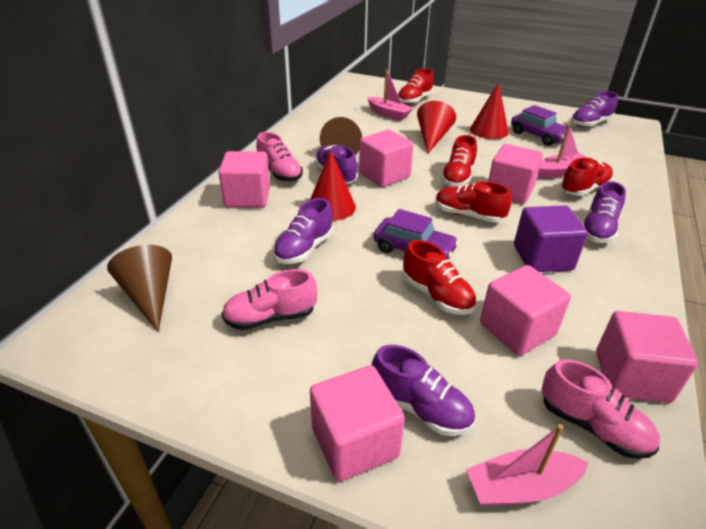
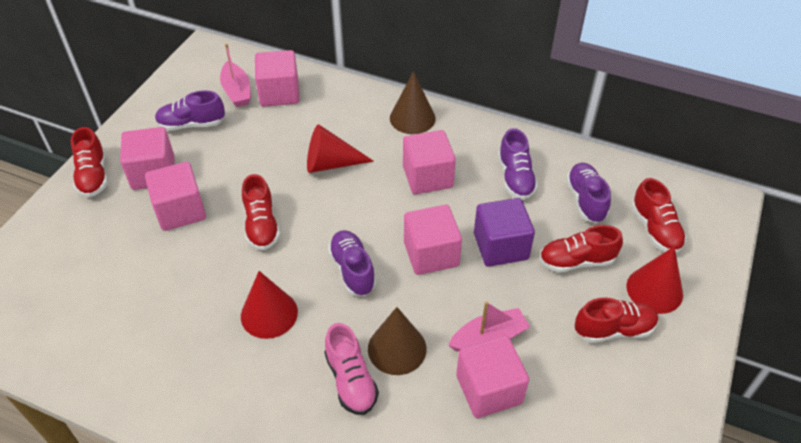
pink boat: [367,69,413,120] [466,424,589,506] [538,124,588,178] = 3 -> [220,44,251,107] [448,301,530,352] = 2
pink shoe: [222,269,317,330] [256,132,303,182] [541,359,660,459] = 3 -> [324,323,379,415] = 1
purple car: [373,209,459,260] [511,105,573,146] = 2 -> none = 0
purple shoe: [273,198,333,264] [314,145,357,184] [372,345,475,436] [571,91,618,127] [583,181,626,243] = 5 -> [155,90,225,131] [328,230,376,296] [498,128,538,200] [566,163,611,223] = 4

